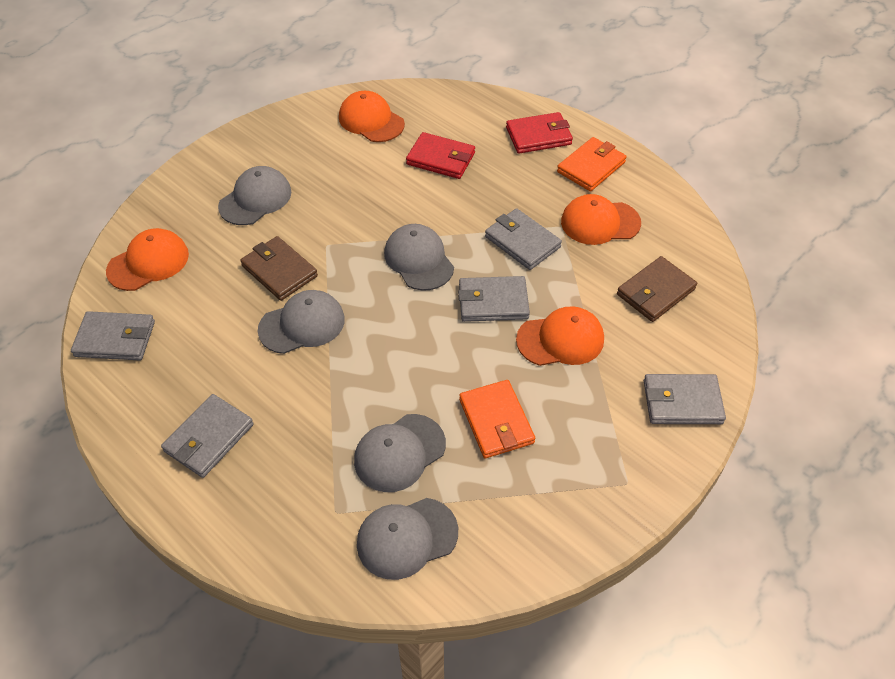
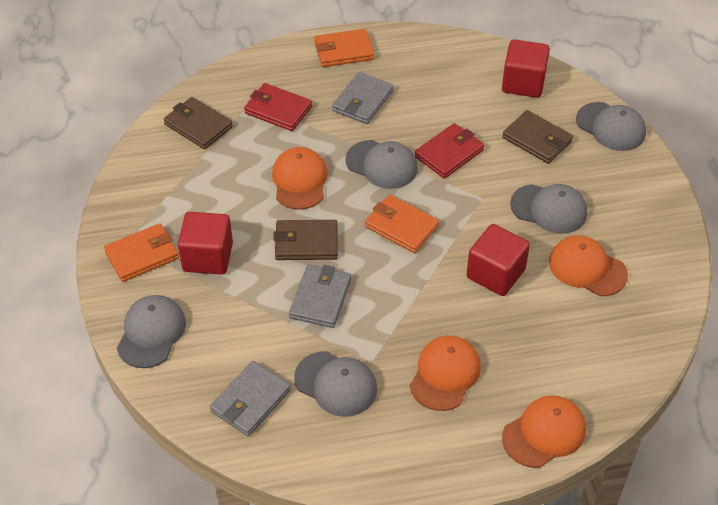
brown wallet: [240,236,318,301] [617,256,697,322] = 2 -> [164,97,233,149] [274,220,338,260] [502,110,573,164] = 3
grey wallet: [71,311,155,360] [161,394,254,478] [458,276,530,322] [485,208,562,270] [644,374,726,424] = 5 -> [210,361,291,436] [289,264,351,328] [332,72,393,124] = 3
orange wallet: [459,380,535,458] [557,137,627,191] = 2 -> [104,223,179,282] [314,29,374,67] [365,195,439,253] = 3
red cube: none = 0 -> [178,212,233,275] [466,224,530,296] [502,39,550,98] = 3

